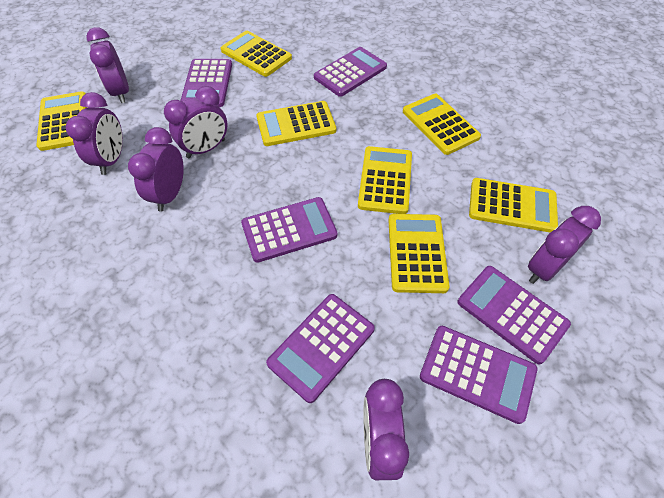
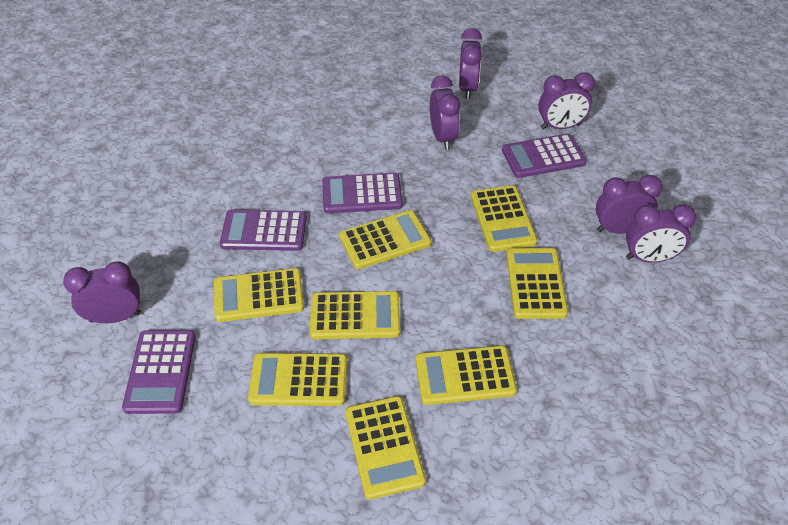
purple calculator: [180,59,232,107] [241,197,337,263] [266,294,375,403] [314,47,387,97] [420,326,537,424] [458,266,571,365] = 6 -> [122,330,196,414] [220,210,307,251] [322,173,403,214] [502,133,587,178] = 4
yellow calculator: [37,91,87,151] [221,31,292,77] [256,101,336,146] [358,146,412,214] [388,214,450,293] [403,94,481,155] [469,178,558,233] = 7 -> [214,268,304,322] [248,353,347,406] [310,291,400,339] [339,210,431,269] [345,396,426,500] [416,345,517,405] [471,186,538,252] [506,248,568,319] = 8

